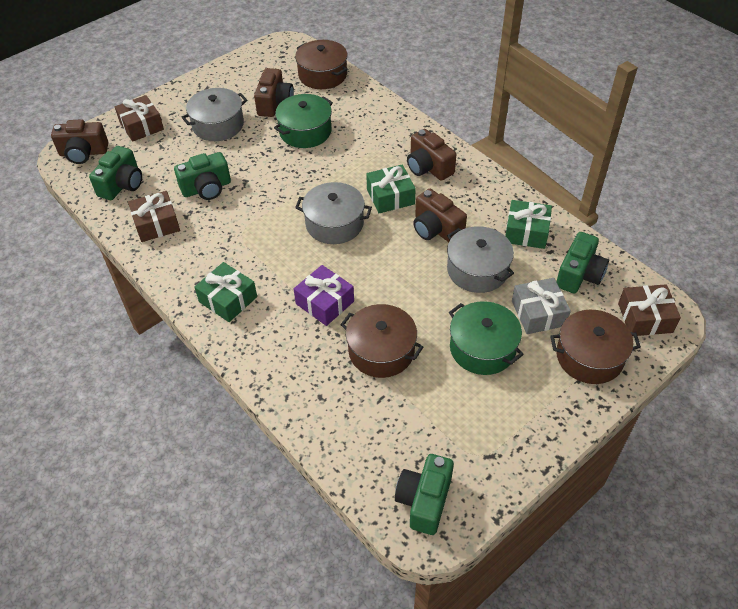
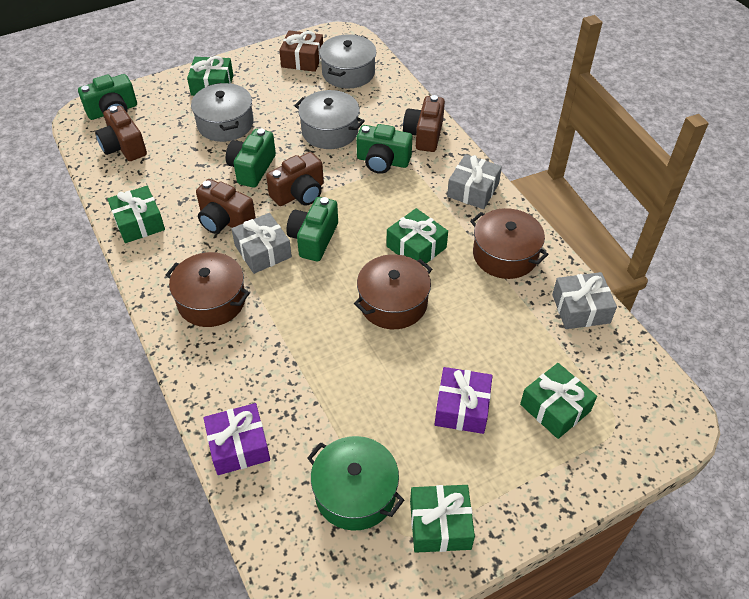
brown gift: [115,95,164,142] [128,191,180,242] [618,284,681,336] = 3 -> [279,30,323,72] = 1
green gift: [194,262,257,322] [366,164,416,213] [505,200,552,249] = 3 -> [107,186,165,243] [187,56,233,96] [386,208,448,263] [410,485,475,553] [520,363,597,439] = 5
green pot: [274,94,333,148] [449,301,524,375] = 2 -> [307,436,404,531] = 1
grey gift: [512,278,571,334] = 1 -> [231,213,292,274] [447,154,502,209] [552,272,617,329] = 3
purple gift: [294,265,354,326] = 1 -> [204,403,270,475] [434,367,492,434] = 2

